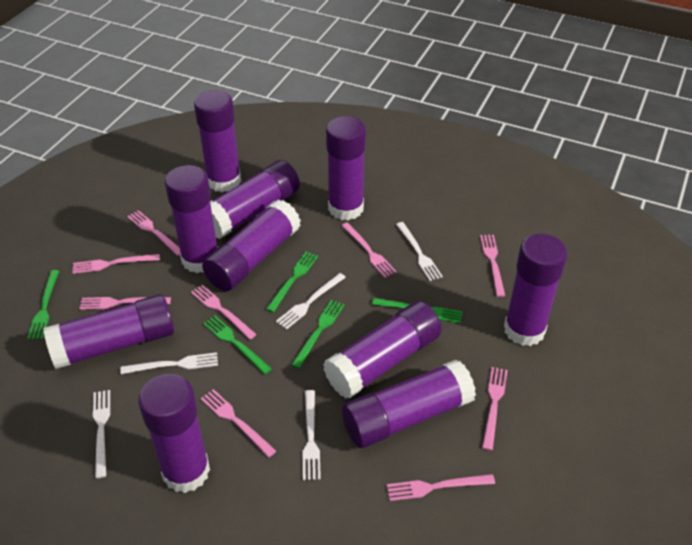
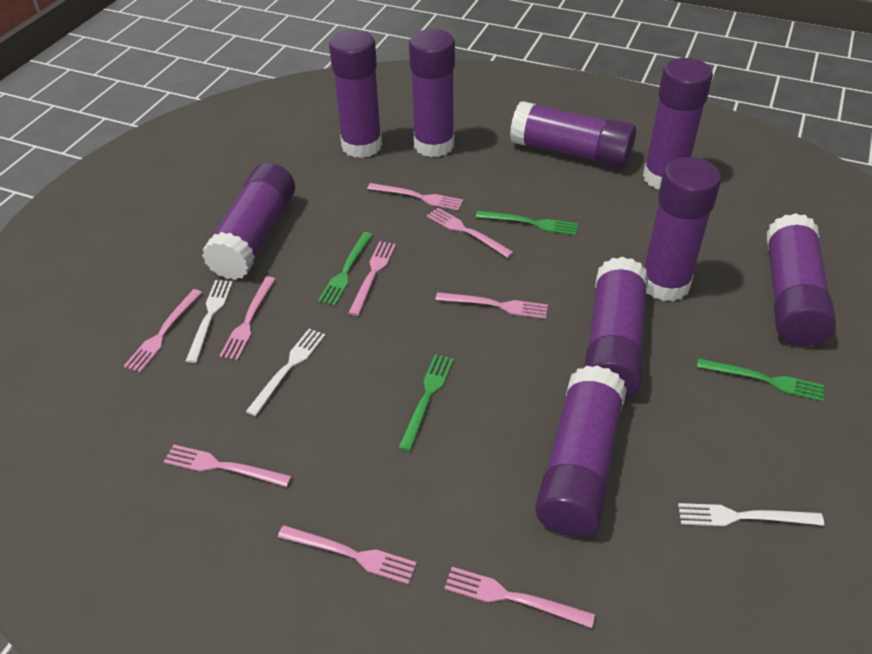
green fork: [27,270,59,339] [203,315,272,374] [266,252,318,312] [292,300,344,368] [372,298,463,323] = 5 -> [318,232,373,306] [398,354,454,451] [476,211,578,235] [697,358,824,401] = 4
purple glue stick: [43,294,174,369] [138,374,210,493] [165,165,218,273] [194,90,241,192] [202,199,301,291] [210,160,300,239] [323,301,442,398] [326,116,366,221] [342,360,476,448] [504,234,567,346] = 10 -> [202,163,295,280] [329,30,382,158] [409,29,455,157] [510,101,636,168] [535,365,627,537] [584,257,648,399] [643,58,713,189] [644,157,721,302] [766,213,836,346] = 9
white fork: [93,390,110,478] [120,352,218,374] [276,273,346,330] [302,390,321,480] [396,222,443,281] = 5 -> [186,280,233,363] [246,329,325,416] [678,503,824,527] = 3

